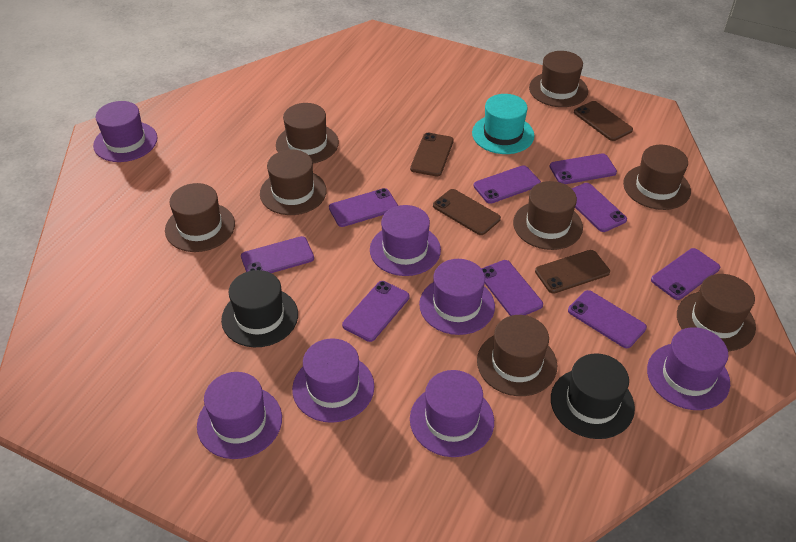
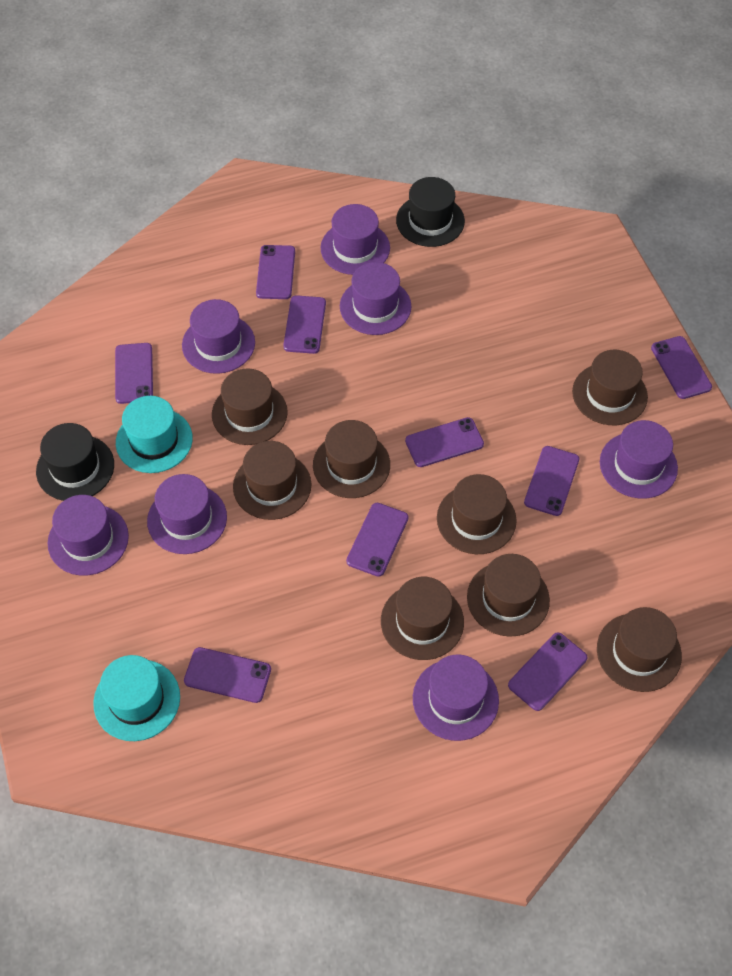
brown phone: [410,133,454,176] [433,189,501,235] [535,250,610,294] [574,101,633,141] = 4 -> none = 0
turquoise hat: [472,94,534,154] = 1 -> [93,655,180,741] [116,396,193,473] = 2

